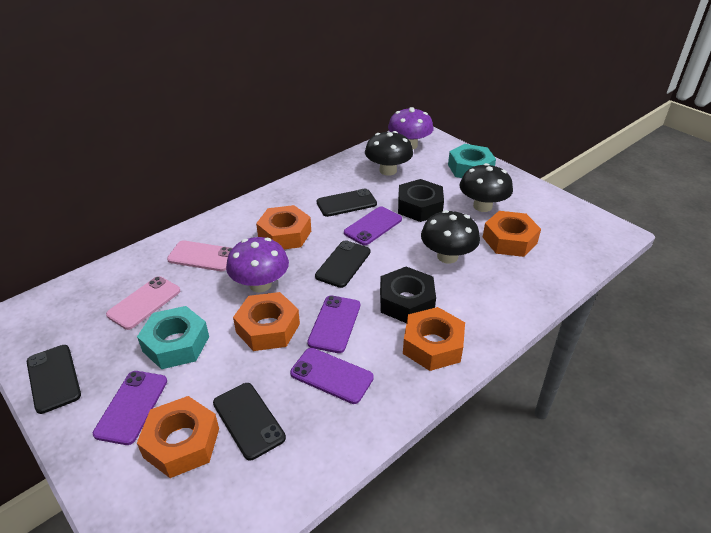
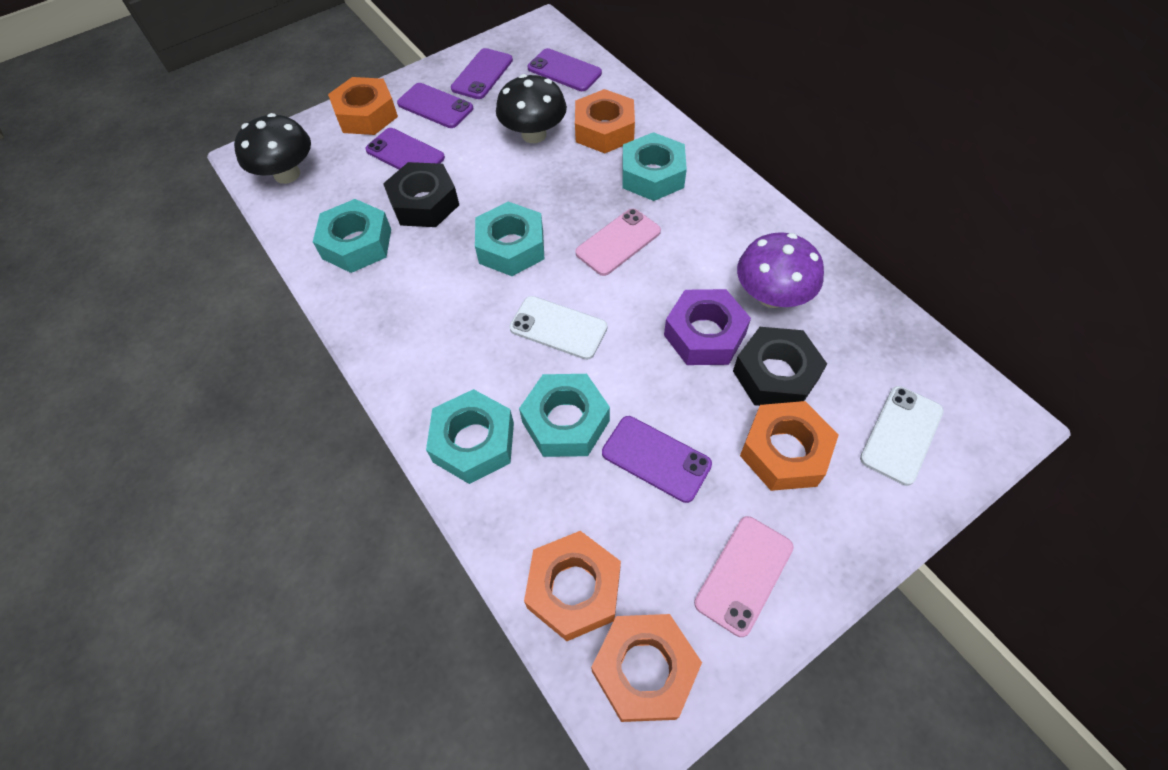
black mushroom: [365,131,413,176] [421,210,480,264] [460,163,513,212] = 3 -> [234,113,311,184] [496,74,567,143] = 2
black phone: [27,345,81,414] [213,383,286,460] [315,240,371,288] [317,189,377,217] = 4 -> none = 0
purple mushroom: [226,237,289,292] [388,107,434,149] = 2 -> [737,232,824,308] = 1
purple nut: none = 0 -> [664,289,751,365] = 1
purple phone: [93,371,167,445] [290,348,374,404] [307,295,360,353] [344,206,402,245] = 4 -> [365,128,445,169] [397,83,473,128] [451,48,513,99] [528,48,602,91] [602,416,712,503] = 5
turquoise nut: [137,306,209,369] [448,144,496,178] = 2 -> [313,199,391,273] [426,389,514,484] [475,202,544,276] [519,374,610,457] [622,132,687,201] = 5
white phone: none = 0 -> [509,296,608,360] [860,386,944,486] = 2

